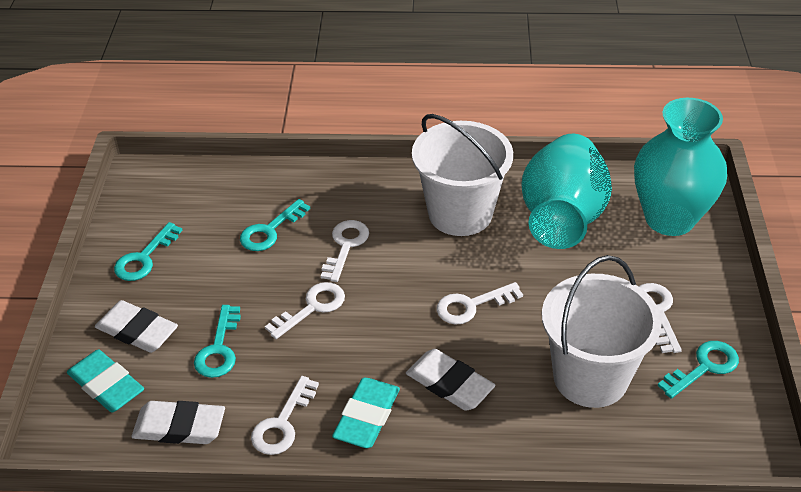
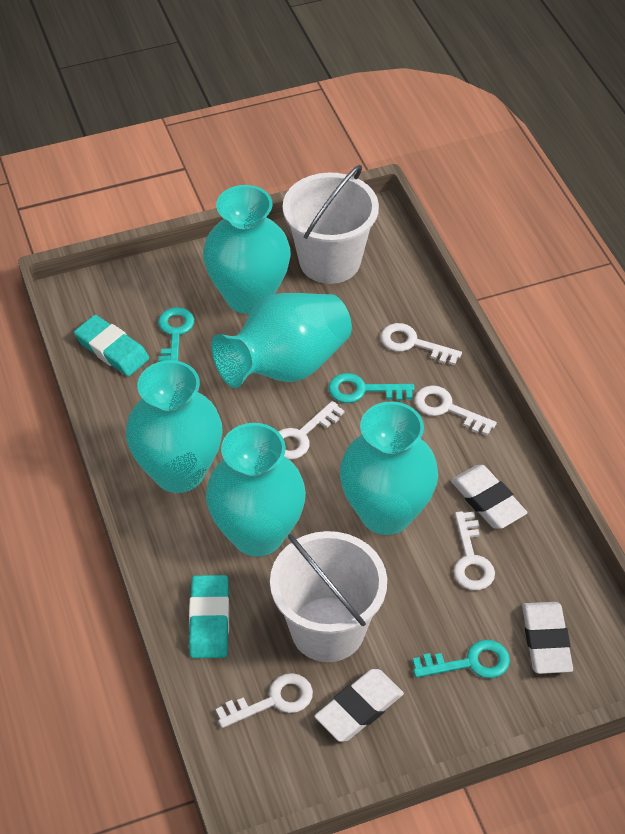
turquoise key: [114,222,183,281] [194,305,241,378] [240,199,310,251] [657,341,739,399] = 4 -> [158,307,194,362] [328,373,414,403] [413,640,510,678] = 3
turquoise vase: [521,134,612,249] [634,98,727,236] = 2 -> [126,360,223,493] [203,185,291,314] [206,423,306,557] [211,293,352,388] [340,401,438,535] = 5

